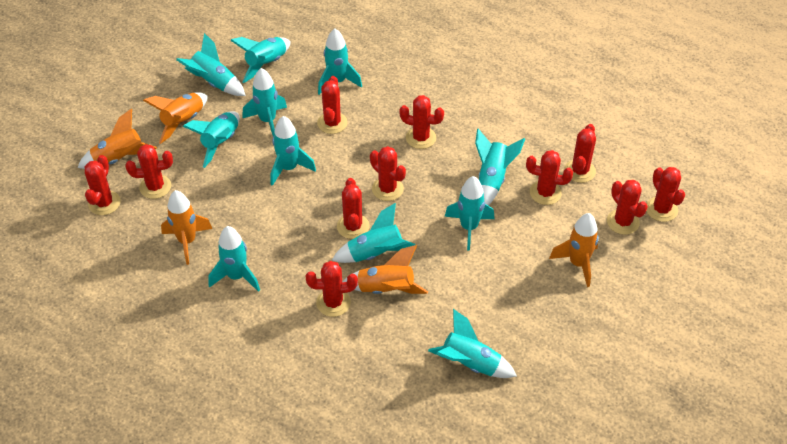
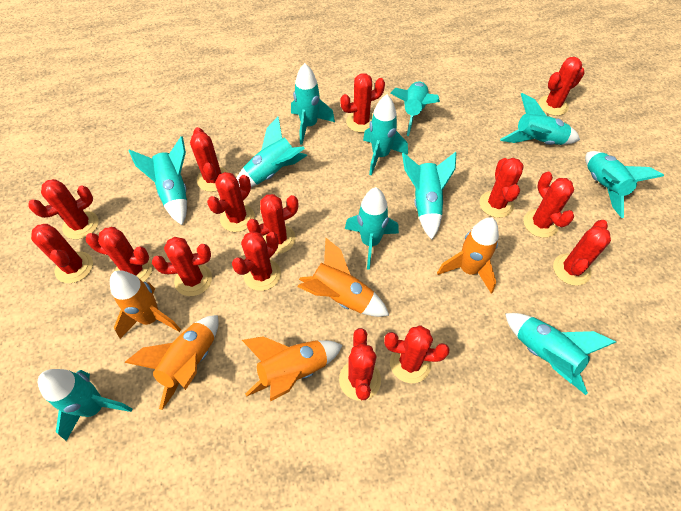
red cactus: [85,155,121,215] [125,144,173,199] [306,261,358,317] [317,76,348,134] [337,178,370,239] [370,146,406,201] [399,95,444,149] [526,150,573,205] [564,124,596,183] [607,180,648,235] [646,167,685,222] = 11 -> [28,179,99,239] [31,224,93,283] [86,227,153,282] [152,237,212,296] [190,127,228,192] [207,172,255,232] [232,231,281,291] [247,194,298,254] [339,328,381,401] [340,73,385,133] [384,325,449,383] [479,158,524,218] [523,172,574,238] [538,57,584,116] [553,220,611,286] = 15

